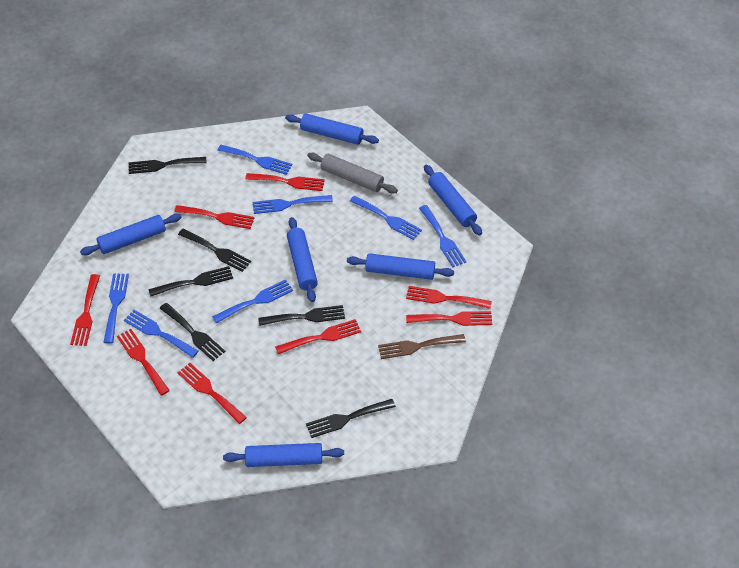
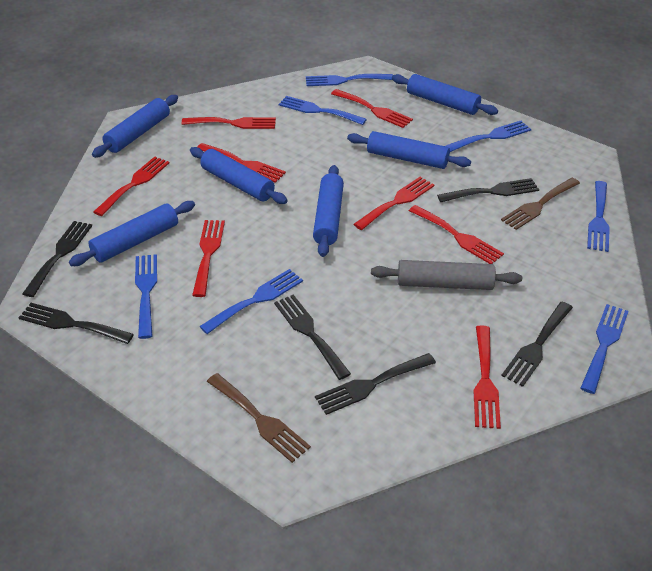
brown fork: [378,334,466,359] = 1 -> [207,373,311,463] [501,178,580,230] = 2

